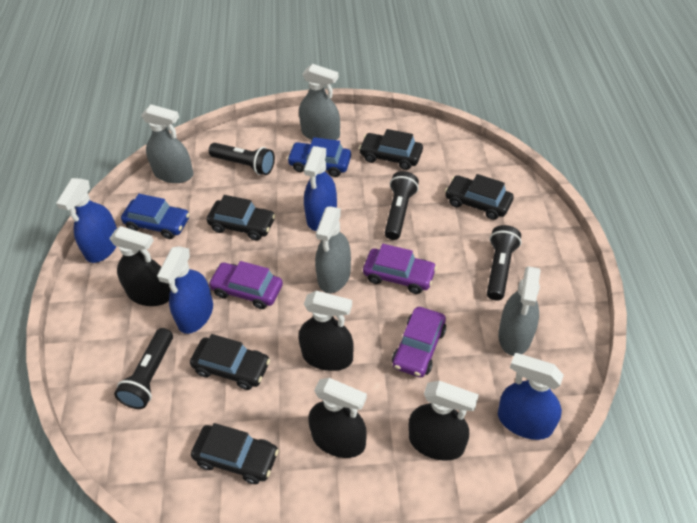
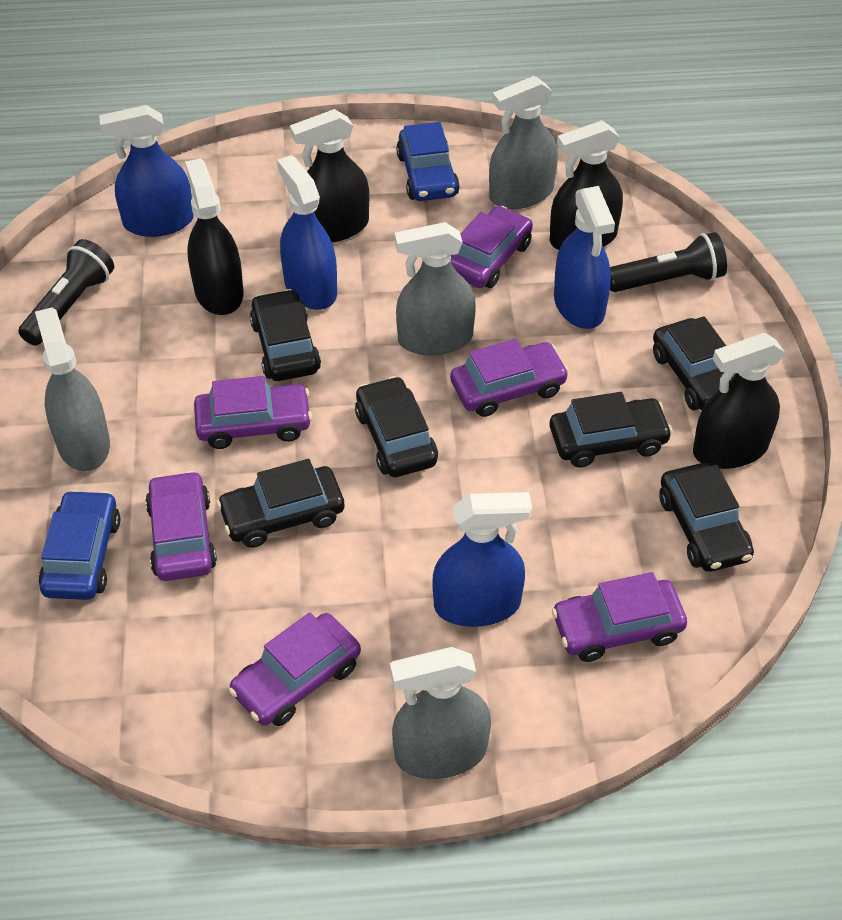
black car: [190,334,270,390] [191,423,279,484] [207,195,276,241] [359,129,423,170] [445,174,514,220] = 5 -> [217,459,344,548] [250,289,321,381] [355,376,438,477] [550,392,673,468] [653,316,736,411] [659,463,754,572] = 6
black flashlight: [114,328,173,409] [209,143,275,175] [385,171,419,240] [487,225,521,301] = 4 -> [18,239,114,346] [610,232,727,292] = 2
purple car: [208,261,283,309] [363,244,437,294] [392,307,446,377] = 3 -> [145,471,217,581] [194,376,312,449] [229,613,361,726] [450,339,569,417] [451,206,533,288] [552,572,687,662] = 6

